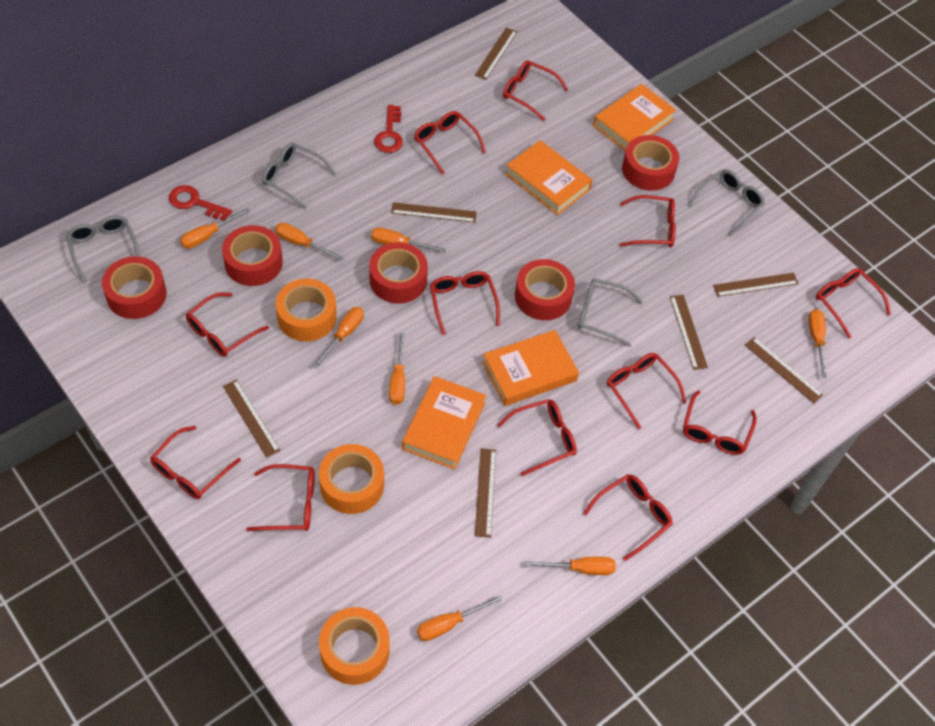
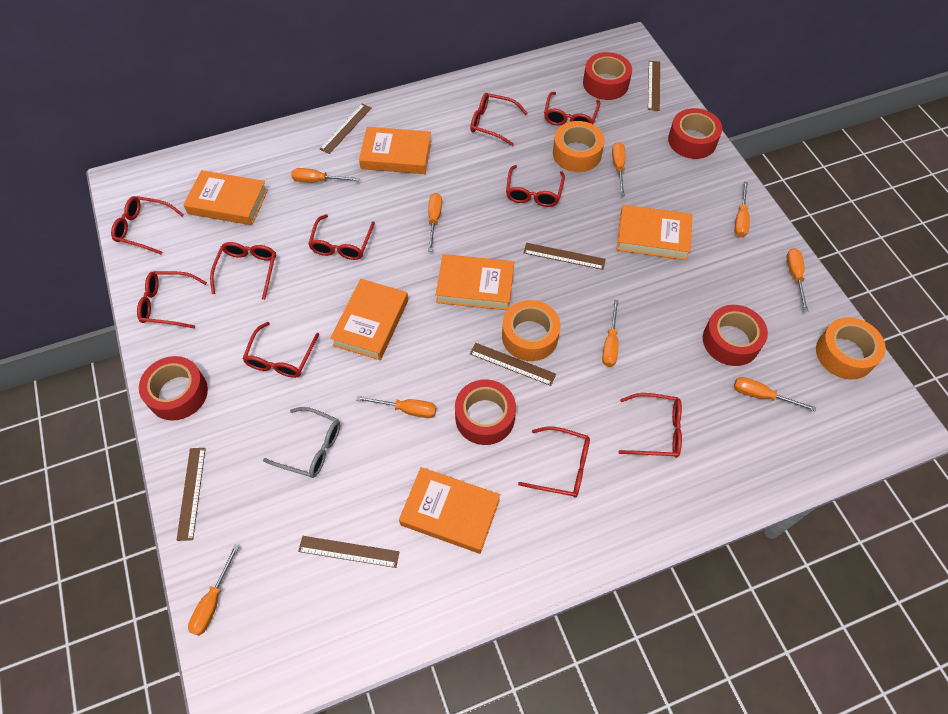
brown ruler: [223,379,281,458] [391,202,477,223] [475,27,517,80] [475,448,496,538] [670,295,708,370] [713,273,799,297] [745,337,823,403] = 7 -> [176,448,206,541] [298,536,399,568] [320,104,372,154] [470,343,556,386] [524,243,606,270] [648,61,660,111] = 6
grey glasses: [66,215,140,283] [262,143,336,209] [578,278,643,347] [688,169,765,236] = 4 -> [263,407,340,478] = 1
orange book: [402,376,486,469] [482,330,579,406] [505,140,593,215] [593,84,676,151] = 4 -> [183,170,268,225] [330,279,408,360] [359,127,431,174] [399,467,500,554] [436,254,514,310] [617,205,692,260] = 6
orange screwdriver: [180,208,250,248] [275,223,344,261] [313,307,364,368] [371,227,446,253] [389,333,405,405] [417,595,503,641] [526,557,616,575] [809,309,827,378] = 8 -> [188,544,239,636] [291,168,360,182] [356,396,436,418] [428,193,442,251] [602,300,619,367] [612,142,626,196] [734,182,750,237] [734,377,816,411] [787,248,808,312] = 9
red glasses: [150,426,241,499] [186,292,269,357] [246,464,315,531] [414,111,486,175] [430,271,500,335] [497,399,577,476] [503,60,568,121] [583,474,673,561] [607,353,686,429] [620,195,676,248] [683,390,757,455] [816,268,891,339] = 12 -> [111,196,184,255] [137,271,207,328] [210,242,276,300] [242,322,319,378] [308,214,375,260] [470,93,528,146] [506,165,565,207] [518,426,590,498] [544,92,600,126] [618,393,682,458] = 10
red key: [169,185,232,221] [374,105,403,153] = 2 -> none = 0

